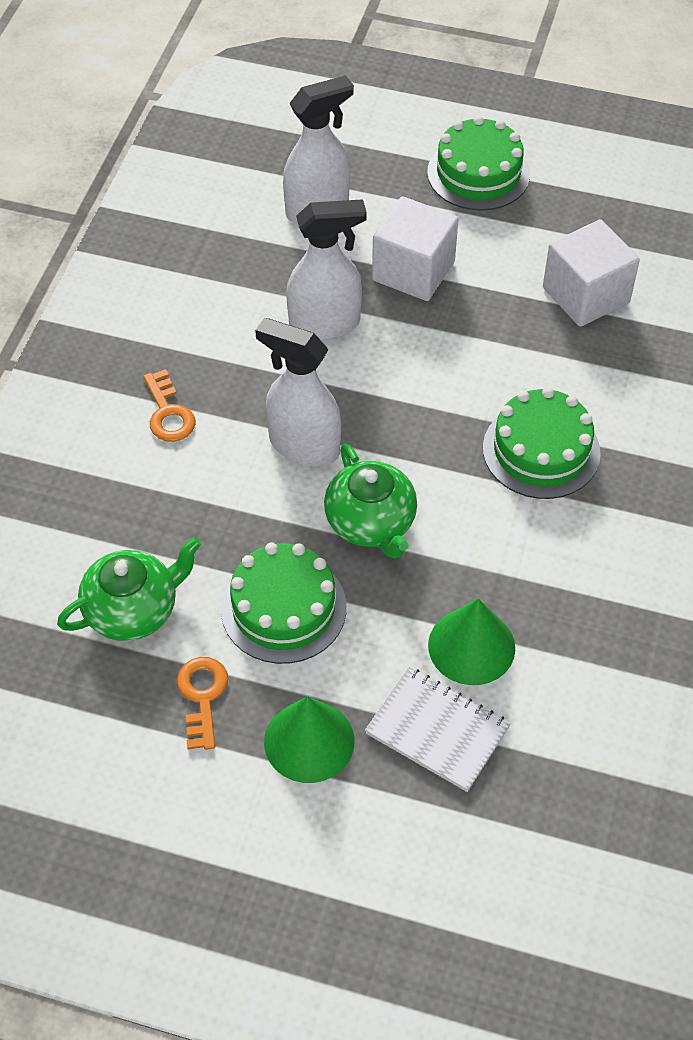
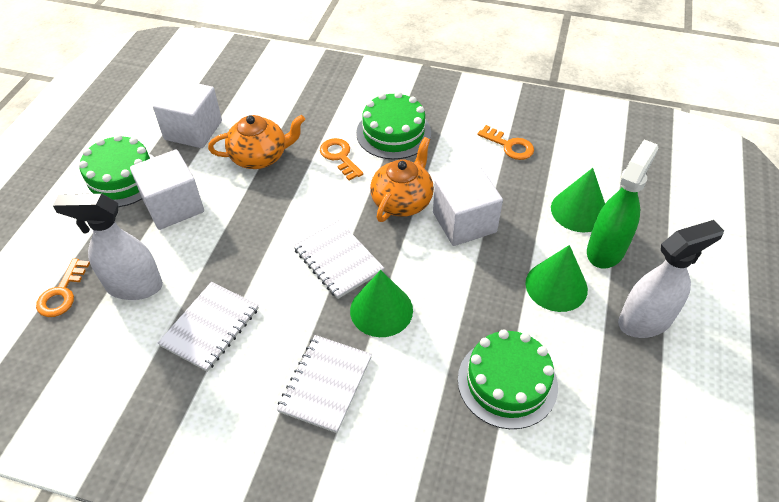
green cone: [264,696,354,783] [428,598,515,685] = 2 -> [350,270,413,337] [526,245,588,312] [551,168,605,232] = 3
green spray bottle: none = 0 -> [587,139,659,269] = 1
green teapot: [57,537,201,641] [324,444,417,559] = 2 -> none = 0
orange key: [143,369,196,442] [177,657,228,750] = 2 -> [36,258,90,317] [320,138,363,181] [477,125,534,160] = 3
orange teapot: none = 0 -> [208,115,305,169] [370,137,434,222] = 2
white cube: [372,196,458,301] [543,219,640,327] = 2 -> [130,150,204,230] [153,79,222,148] [433,166,503,246] = 3
white notebook: [365,667,511,792] = 1 -> [158,282,259,372] [276,335,372,433] [293,220,384,299] = 3
white spray bottle: [255,318,341,466] [283,75,354,224] [286,199,366,341] = 3 -> [53,194,163,300] [618,220,724,338] = 2

